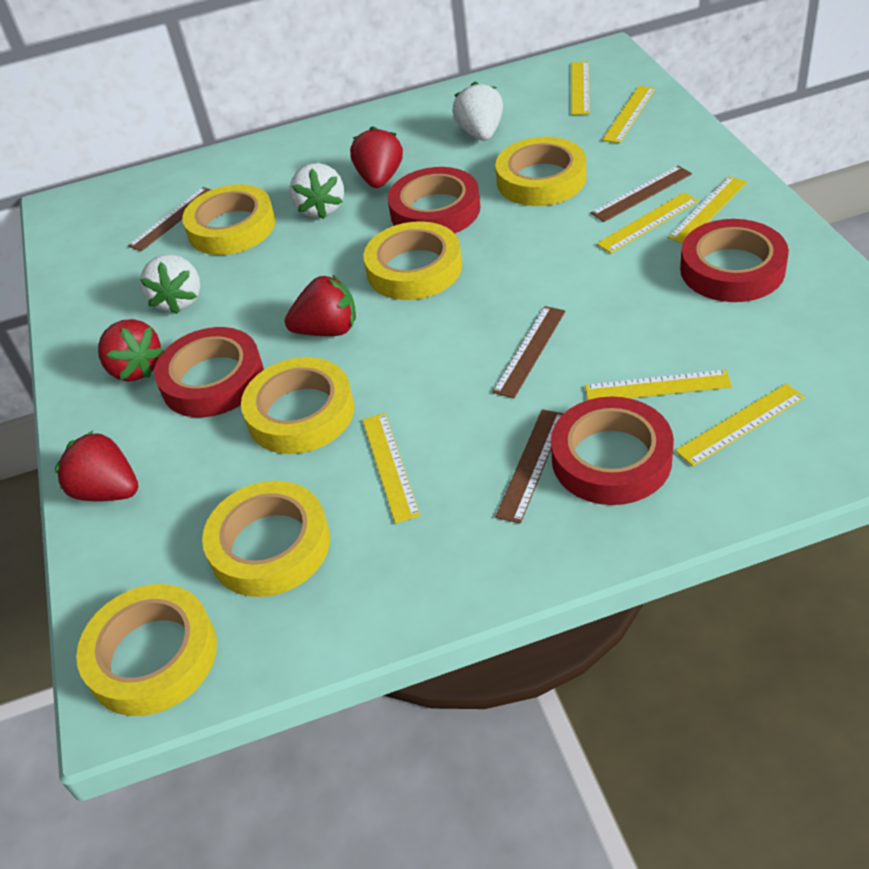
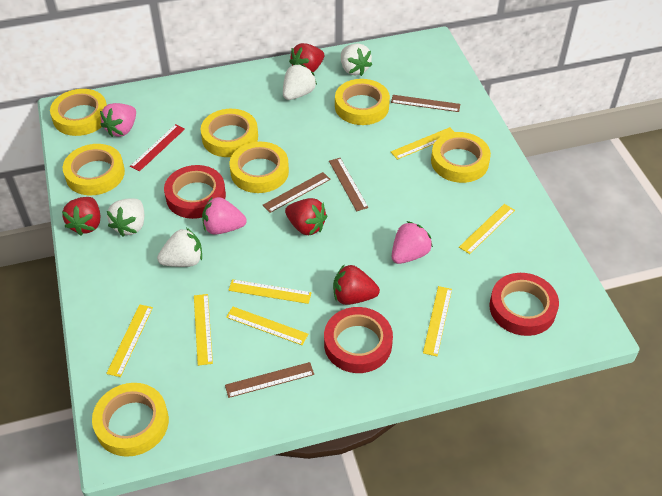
pink strawberry: none = 0 -> [100,103,136,137] [202,197,247,235] [392,221,433,264] = 3
red ruler: none = 0 -> [130,124,185,172] = 1
red tape: [154,327,264,417] [388,167,480,233] [551,396,674,505] [680,219,789,302] = 4 -> [164,165,226,219] [324,307,393,373] [489,273,559,336] = 3
white strawberry: [140,254,200,314] [289,163,344,219] [452,82,503,141] = 3 -> [107,198,144,237] [157,228,202,267] [283,64,317,100] [341,43,372,76] = 4
yellow tape: [76,584,217,716] [182,184,275,255] [202,481,330,597] [241,357,354,454] [363,221,462,300] [495,137,586,206] = 6 -> [50,89,107,136] [63,144,125,195] [92,383,169,457] [201,109,258,157] [230,142,289,193] [335,79,390,125] [431,132,491,183] = 7

